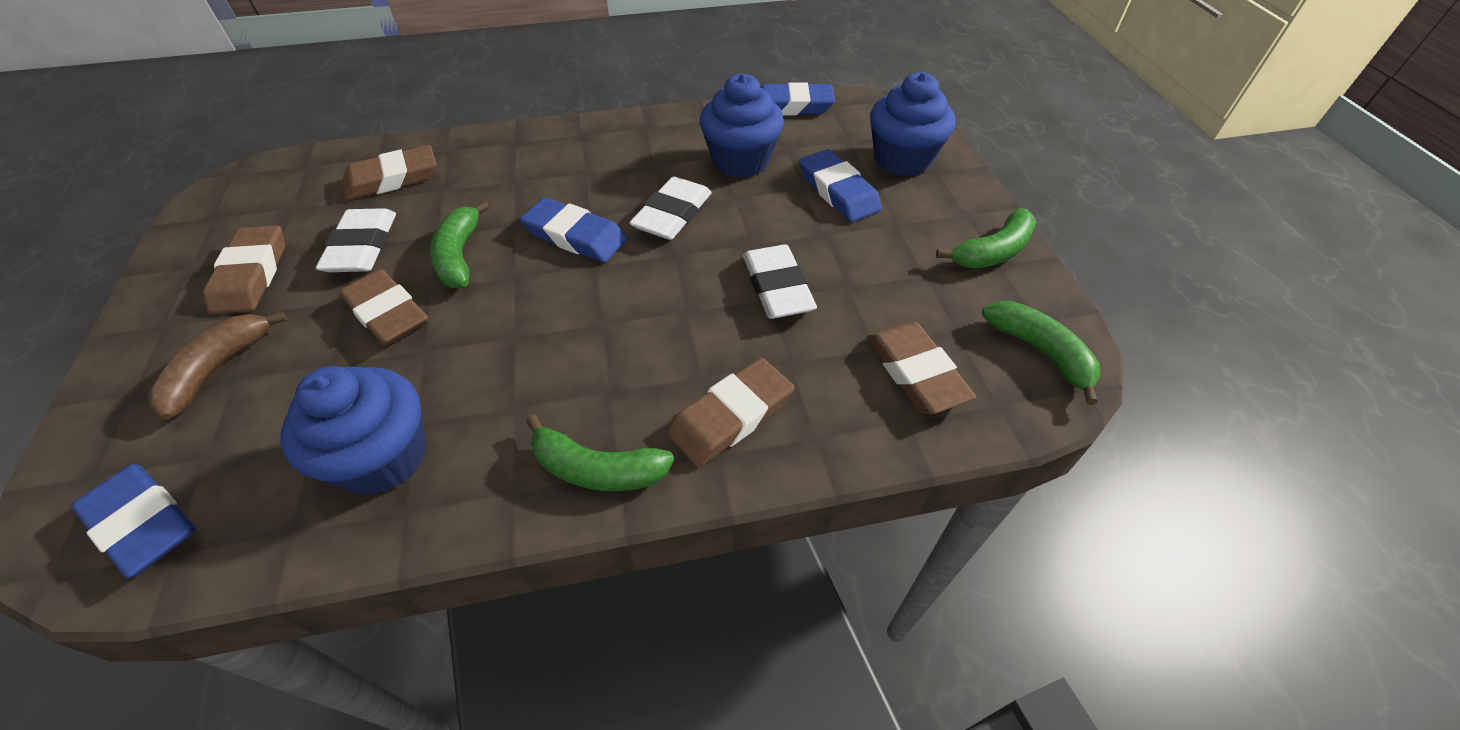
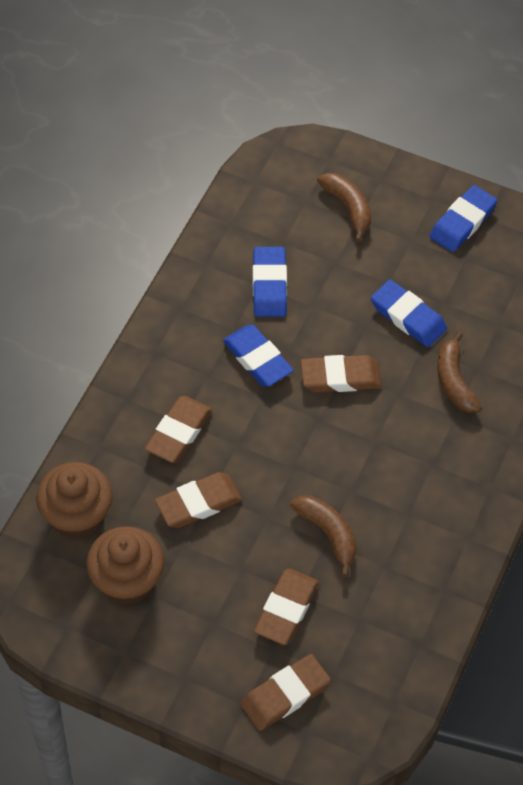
blue cupcake: [280,366,426,495] [700,73,784,178] [870,72,956,176] = 3 -> none = 0
brown banana: [147,311,287,419] = 1 -> [290,496,357,577] [317,173,371,242] [437,331,481,413] = 3
brown cupcake: none = 0 -> [36,462,113,539] [86,526,164,605] = 2
green banana: [430,200,489,288] [526,415,674,491] [936,209,1036,269] [982,301,1101,405] = 4 -> none = 0
white eraser: [316,208,396,272] [630,176,712,240] [743,244,817,319] = 3 -> none = 0

